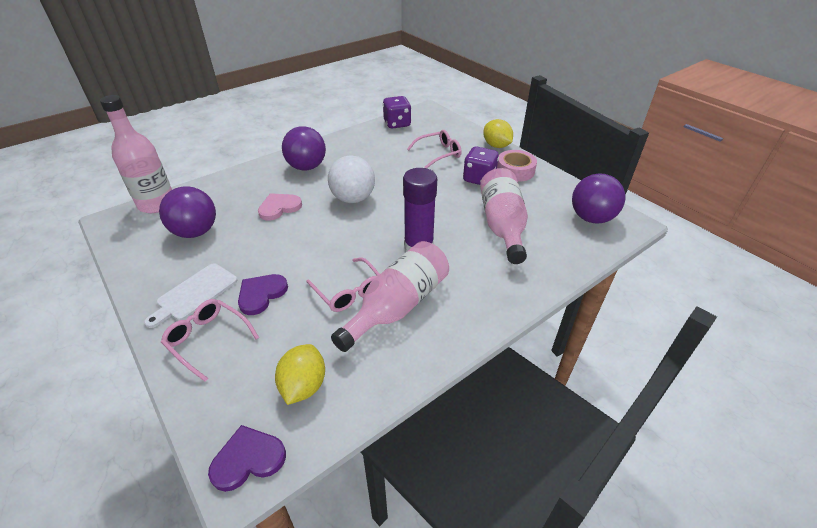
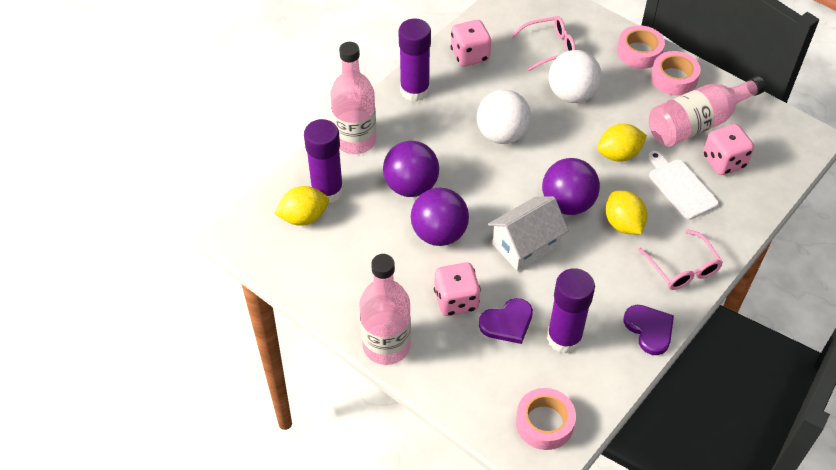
pink dice: none = 0 -> [434,262,481,316] [451,20,491,67] [703,124,754,175] = 3
pink glasses: [161,299,259,382] [306,257,380,312] [407,130,462,168] = 3 -> [511,16,576,71] [638,229,723,290] = 2
pink heart: [258,193,302,221] = 1 -> none = 0
pink tape: [497,150,537,182] = 1 -> [516,388,576,450] [617,25,665,69] [651,51,701,96] = 3
purple dice: [383,96,411,129] [463,146,499,185] = 2 -> none = 0
purple glue stick: [403,168,437,252] = 1 -> [304,119,344,203] [399,18,431,102] [547,268,595,354] = 3
white ball: [328,155,375,203] = 1 -> [477,90,531,144] [549,50,602,103] = 2
white house: none = 0 -> [488,196,569,271] = 1
yellow lemon: [275,344,325,405] [483,119,513,148] = 2 -> [274,186,329,226] [597,124,647,162] [606,191,647,234] = 3

